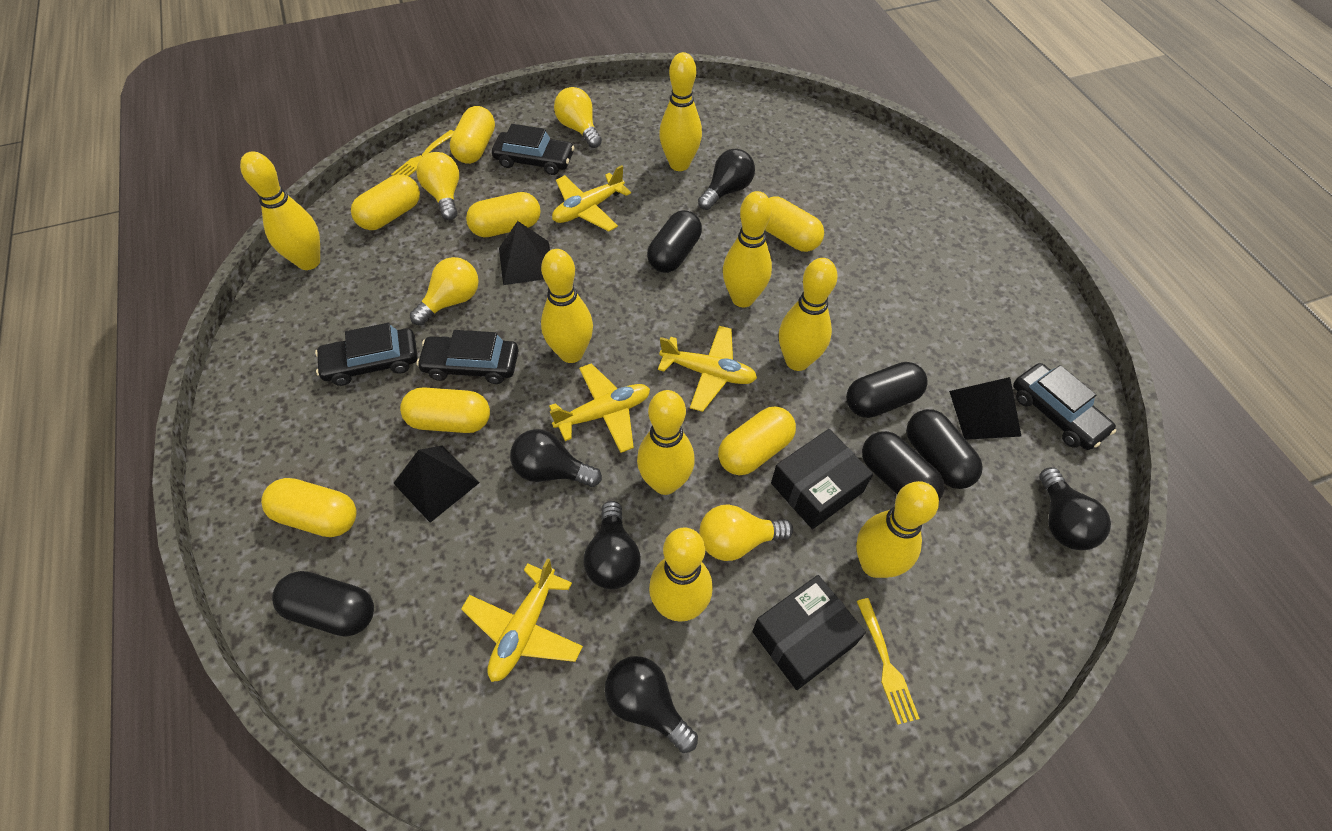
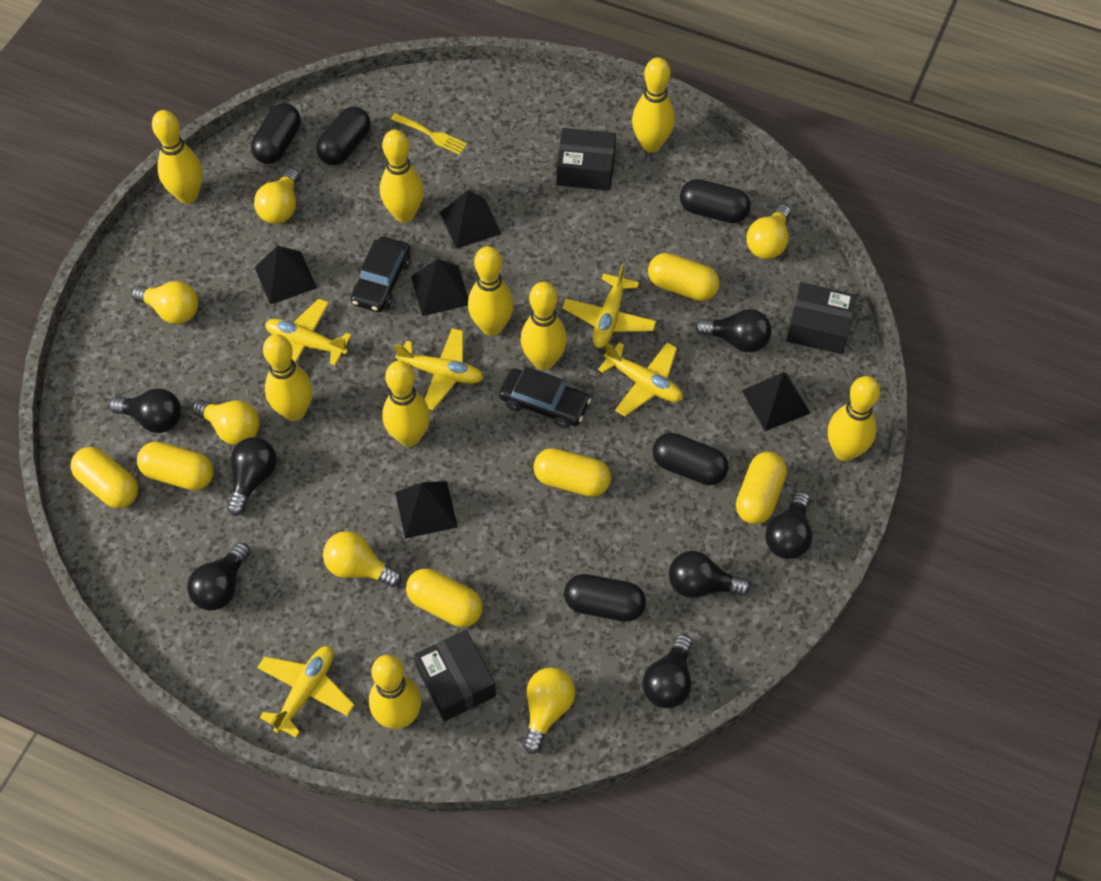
black box: [752,575,866,690] [771,429,873,529] = 2 -> [414,630,496,722] [556,128,616,191] [786,282,857,354] = 3
black car: [315,323,418,386] [417,330,519,384] [492,124,575,175] [1013,363,1116,450] = 4 -> [351,237,411,312] [499,366,591,429] = 2
black light bulb: [510,429,602,487] [584,501,641,589] [605,656,698,753] [698,149,755,210] [1039,467,1111,550] = 5 -> [109,388,181,433] [187,543,251,611] [227,437,277,516] [643,634,692,708] [669,551,750,598] [695,309,772,353] [765,491,812,559] = 7
black pyramid: [393,446,480,523] [499,221,550,285] [949,377,1022,440] = 3 -> [255,245,317,305] [395,481,458,539] [411,259,468,316] [440,190,501,249] [742,372,811,431] = 5
yellow bowling pin: [240,151,320,270] [541,249,593,363] [637,390,695,495] [649,527,713,622] [659,52,702,171] [723,191,772,307] [779,258,837,371] [856,481,939,578] = 8 -> [152,110,203,204] [263,334,313,421] [369,655,421,729] [380,130,424,223] [382,361,430,447] [468,246,514,336] [521,282,567,370] [632,57,675,152] [828,376,880,461] = 9
yellow capsule: [261,478,357,537] [351,174,420,230] [400,387,490,433] [450,106,495,164] [466,192,541,237] [718,406,796,475] [765,197,824,252] = 7 -> [70,447,138,508] [137,442,214,490] [406,569,483,627] [533,448,611,497] [648,253,720,301] [736,452,787,524] = 6
yellow fork: [391,130,454,176] [857,598,920,725] = 2 -> [391,113,467,155] = 1
yellow light bulb: [410,257,479,325] [416,152,459,220] [554,87,602,148] [699,504,793,561] = 4 -> [131,281,198,324] [192,400,260,445] [254,168,299,224] [323,531,402,587] [523,667,575,754] [746,204,791,259] = 6
yellow plane: [461,558,583,682] [549,363,650,453] [552,165,631,232] [658,326,757,412] = 4 -> [257,646,354,738] [265,299,352,366] [394,328,483,410] [563,264,656,348] [598,342,683,417] = 5

